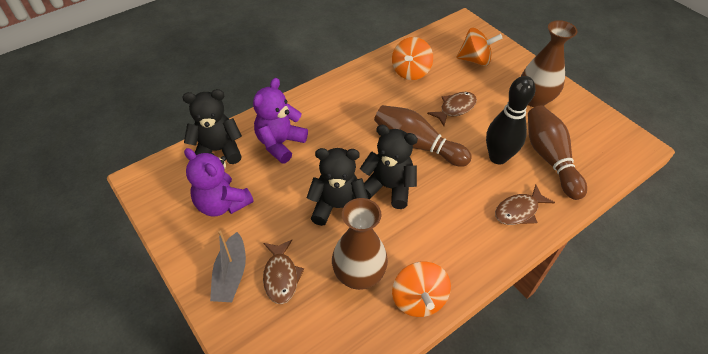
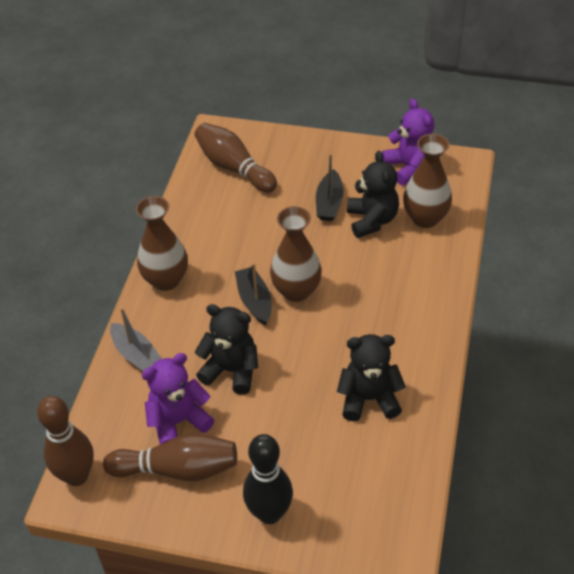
black boat: none = 0 -> [235,263,272,325] [316,153,344,221] = 2
brown bowling pin: [374,105,472,167] [528,106,587,200] = 2 -> [37,396,94,486] [103,433,237,481] [195,123,277,193] = 3
brown fish: [263,240,304,304] [427,92,477,126] [495,185,555,225] = 3 -> none = 0
brown vase: [332,198,388,290] [521,20,577,107] = 2 -> [136,196,188,291] [270,206,322,302] [403,134,452,228] = 3
orange spinning top: [392,37,433,80] [392,261,451,317] [457,28,502,66] = 3 -> none = 0

